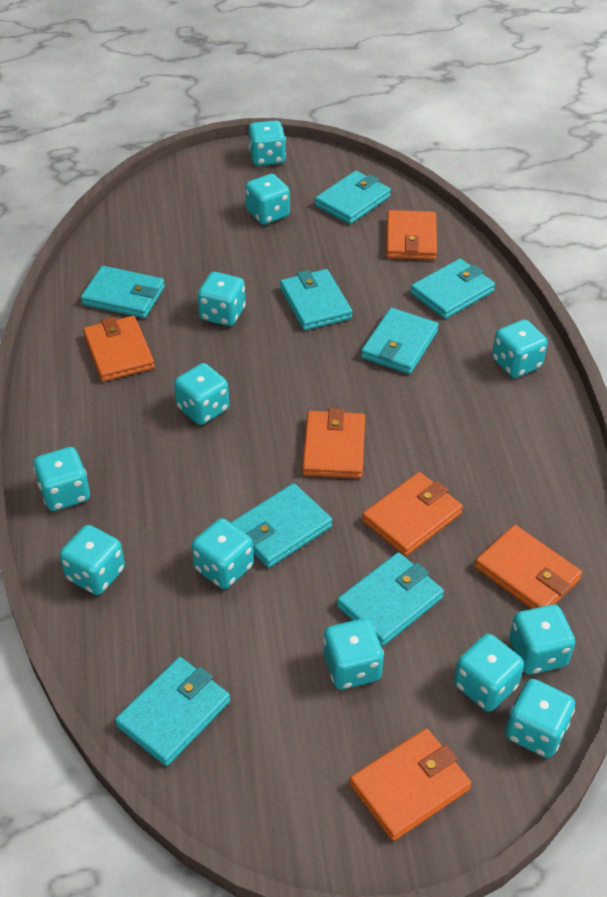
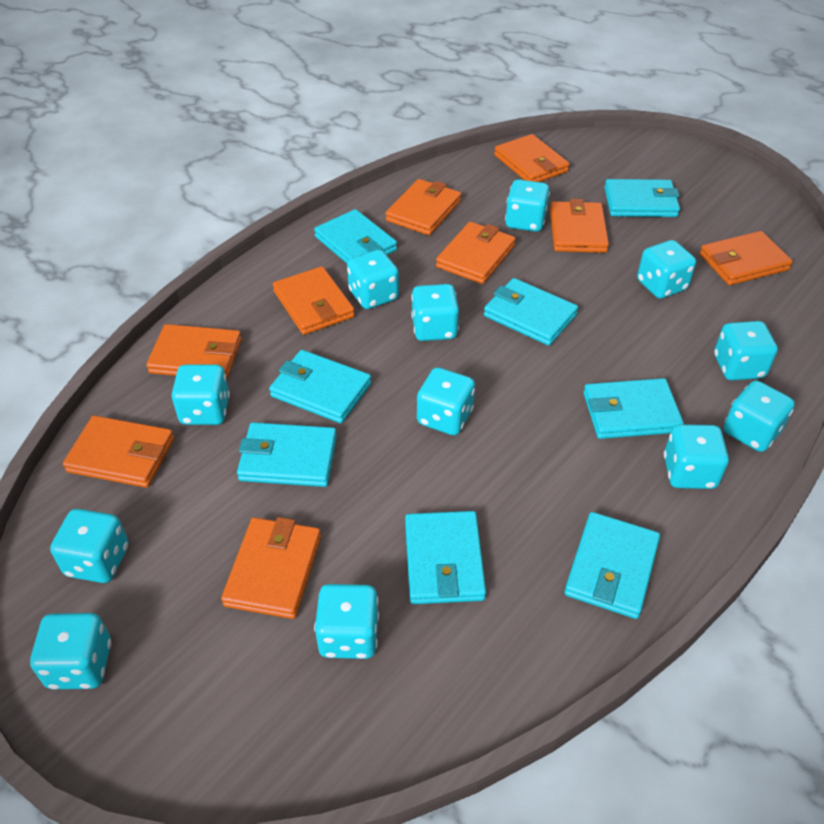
orange wallet: [83,316,155,382] [302,408,365,479] [349,728,472,841] [362,472,463,556] [386,210,437,260] [475,525,582,609] = 6 -> [63,416,174,488] [146,324,242,380] [221,517,321,619] [273,266,355,335] [386,179,461,235] [436,222,516,284] [494,134,570,182] [550,199,609,253] [700,231,793,285] = 9

